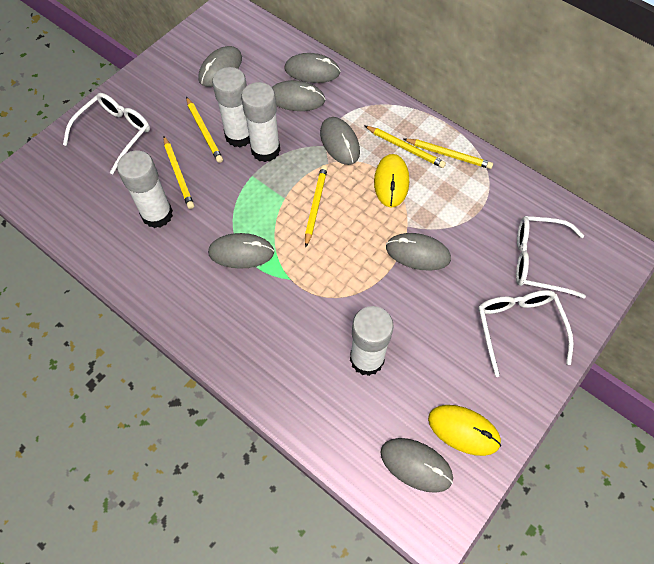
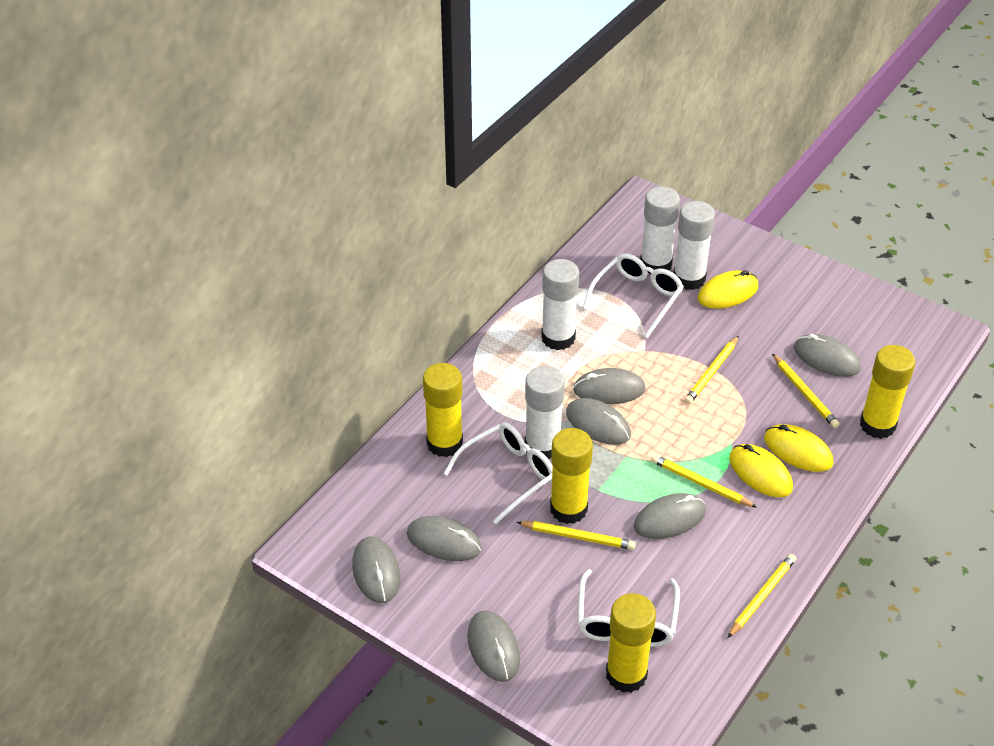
yellow glue stick: none = 0 -> [423,363,463,457] [550,428,593,524] [606,593,656,693] [860,345,915,439] = 4
yellow mouse: [374,154,409,207] [428,405,501,456] = 2 -> [698,270,758,309] [729,444,793,497] [764,424,833,472] = 3

